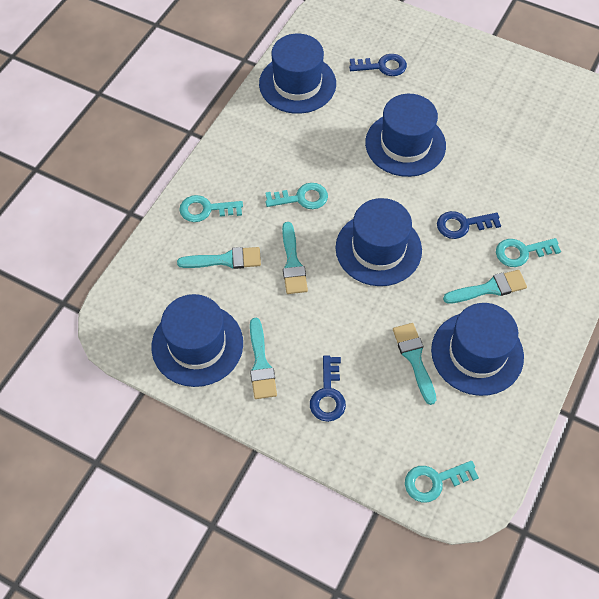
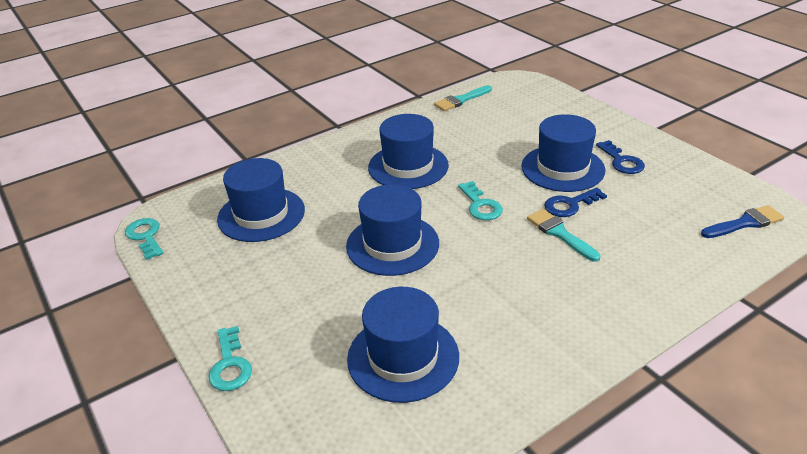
blue brush: none = 0 -> [701,205,784,238] = 1
blue key: [310,355,346,422] [349,54,407,76] [437,211,501,239] = 3 -> [544,187,607,217] [596,140,645,174] = 2
turquoise brush: [177,247,261,269] [250,318,277,399] [282,222,308,294] [393,323,436,405] [443,270,527,304] = 5 -> [434,85,492,111] [527,209,600,262] = 2
turquoise key: [180,195,243,222] [265,183,328,209] [405,461,479,503] [496,238,561,267] = 4 -> [125,218,164,260] [208,326,252,391] [458,181,503,220] = 3

